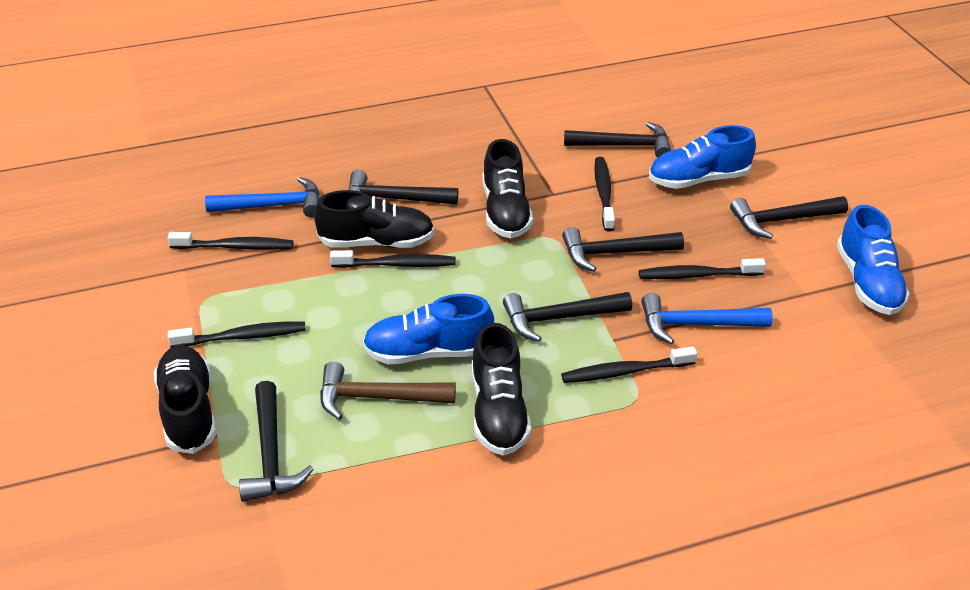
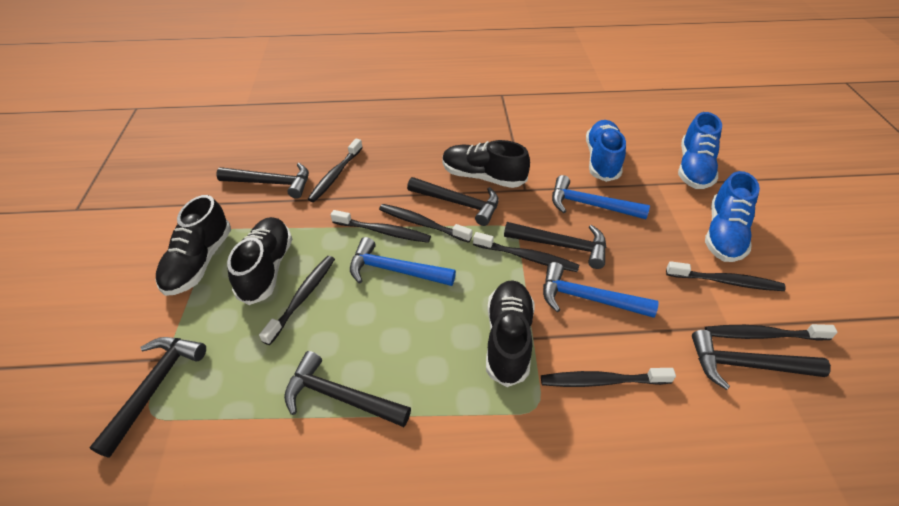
black toothbrush: [167,232,293,250] [168,321,306,348] [330,250,456,268] [561,346,697,383] [594,157,615,231] [639,258,766,279] = 6 -> [259,256,335,345] [308,139,363,202] [331,210,431,243] [379,204,473,243] [473,232,579,272] [541,368,676,387] [666,261,786,291] [705,324,838,341] = 8
blue hammer: [205,177,320,218] [641,293,773,345] = 2 -> [350,237,456,286] [543,262,658,318] [552,175,650,219] = 3
brown hammer: [320,362,456,420] = 1 -> none = 0

